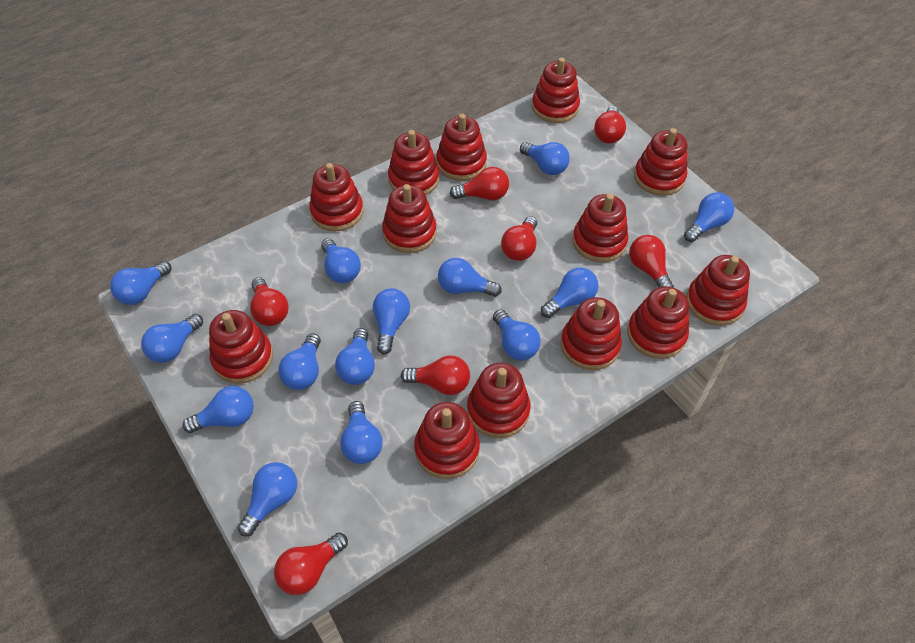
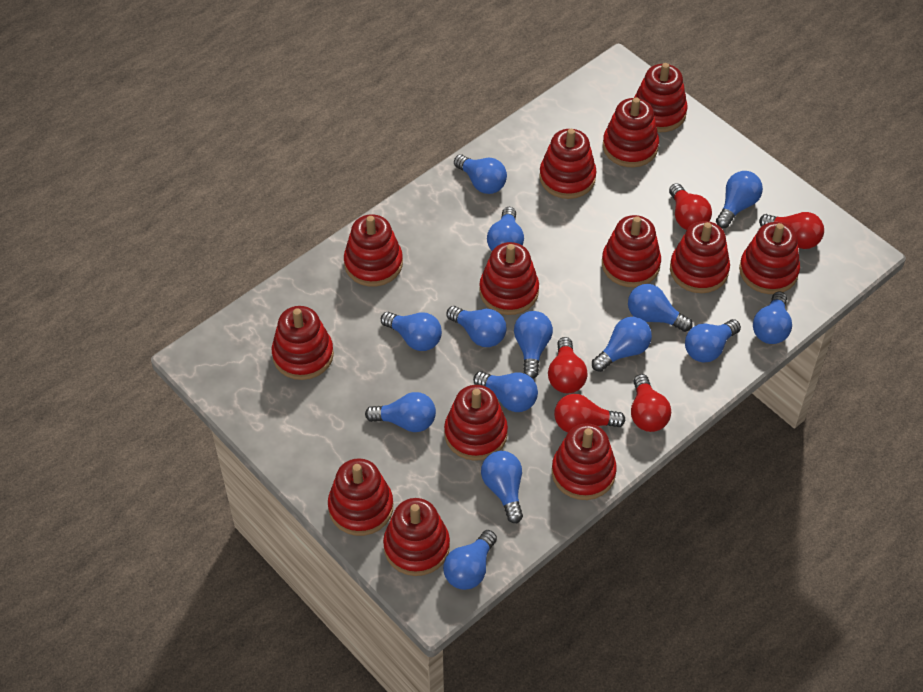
red light bulb: [250,277,289,326] [274,532,348,595] [401,355,470,395] [450,167,509,200] [501,216,537,261] [594,106,626,144] [629,235,674,288] = 7 -> [548,337,587,393] [554,394,625,433] [631,374,671,432] [669,183,712,230] [759,212,824,249] = 5

